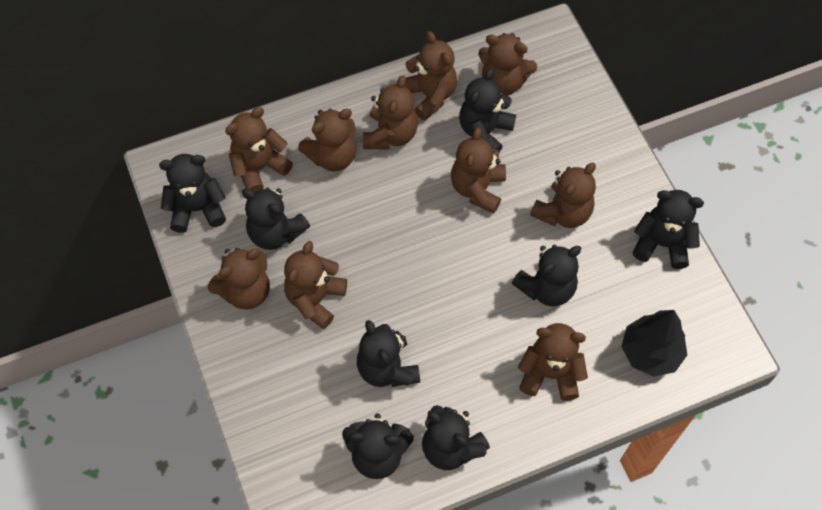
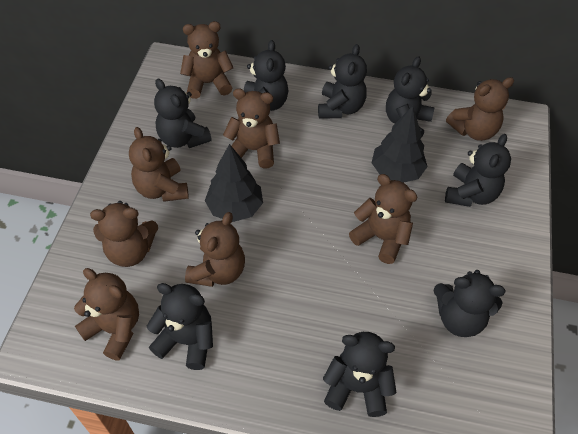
black tree: [621,310,687,377] = 1 -> [205,144,263,222] [372,106,428,183] = 2
brown teddy bear: [208,248,270,309] [225,107,293,192] [284,241,347,329] [298,109,356,172] [363,75,418,150] [405,31,457,121] [451,127,506,214] [478,33,537,96] [518,323,588,401] [530,163,596,228] = 10 -> [74,268,139,361] [90,201,158,267] [129,127,189,202] [180,21,233,99] [185,212,245,287] [223,88,280,169] [349,174,417,264] [446,77,514,141] = 8

